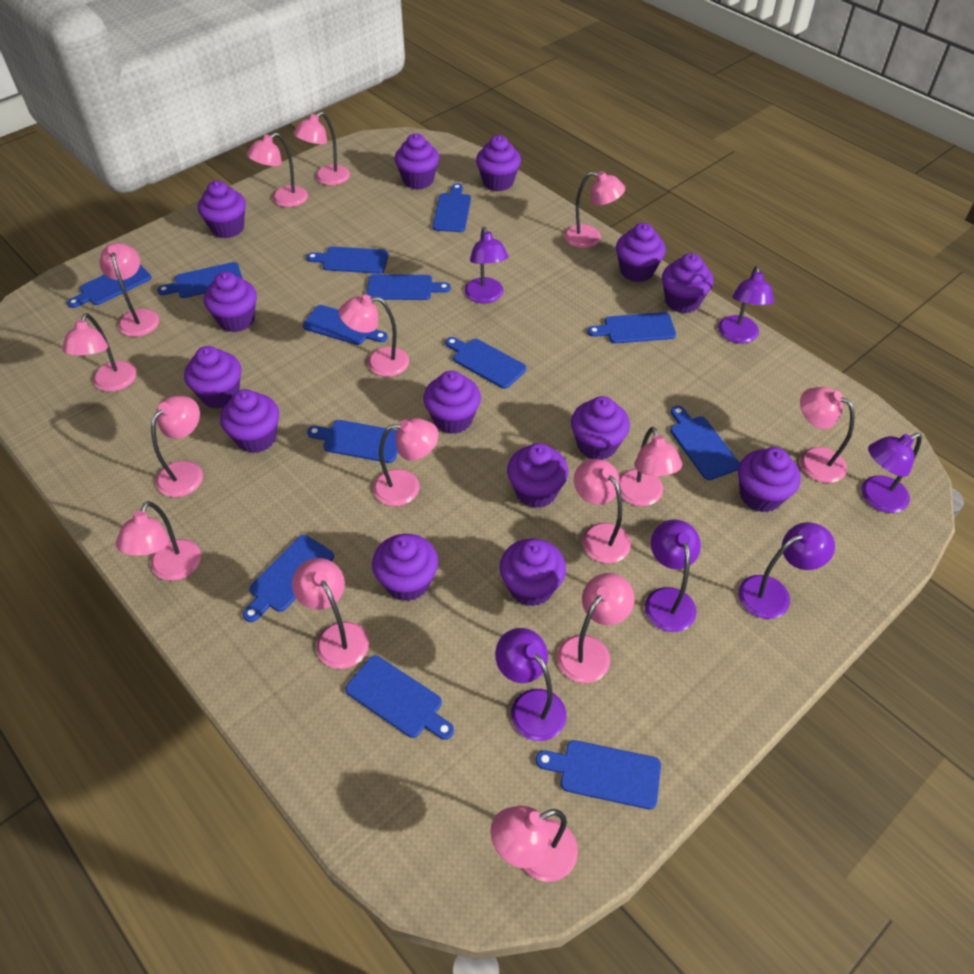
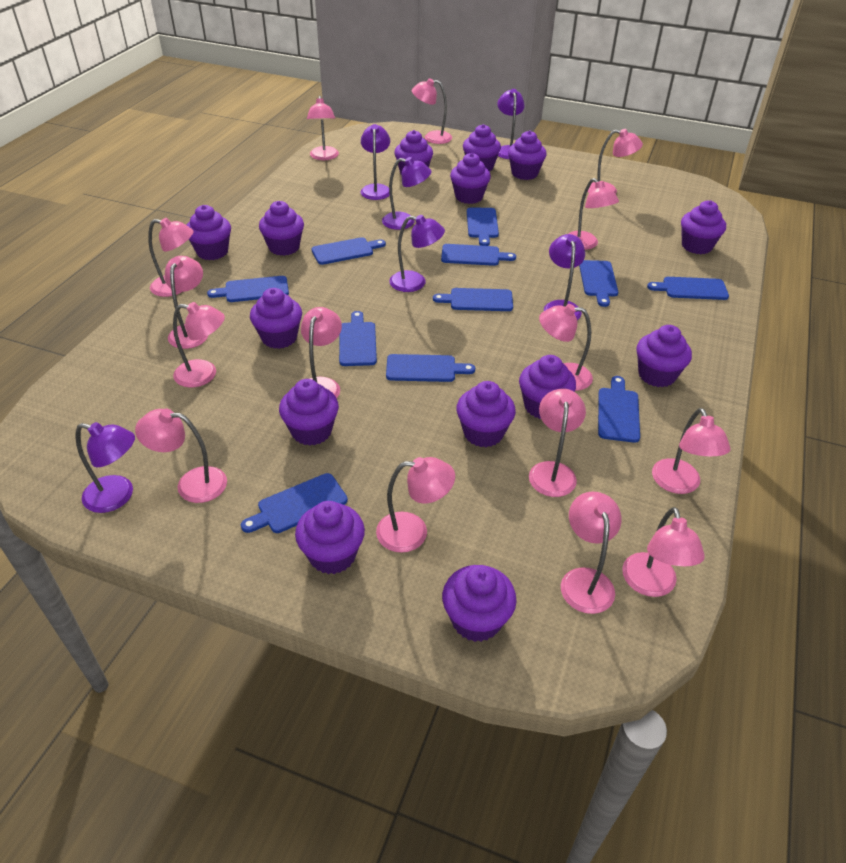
blue cutting board: [67,265,152,308] [157,262,243,298] [243,535,334,622] [303,305,388,345] [306,247,388,274] [307,420,398,463] [345,656,454,740] [366,274,451,300] [433,183,471,232] [445,337,526,389] [536,740,661,810] [588,312,676,343] [670,406,740,480] = 13 -> [207,276,289,302] [241,473,348,533] [311,237,386,265] [339,311,377,366] [386,354,475,382] [433,288,513,311] [441,244,516,266] [467,207,499,246] [579,260,618,307] [598,376,640,443] [647,277,729,300] = 11

